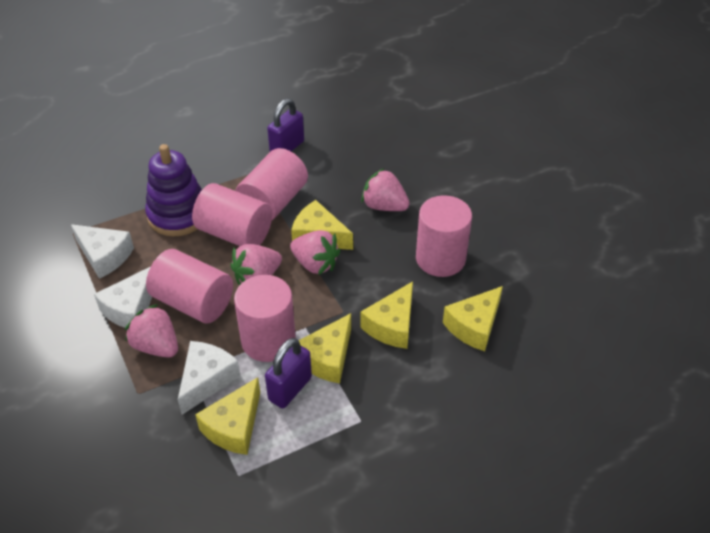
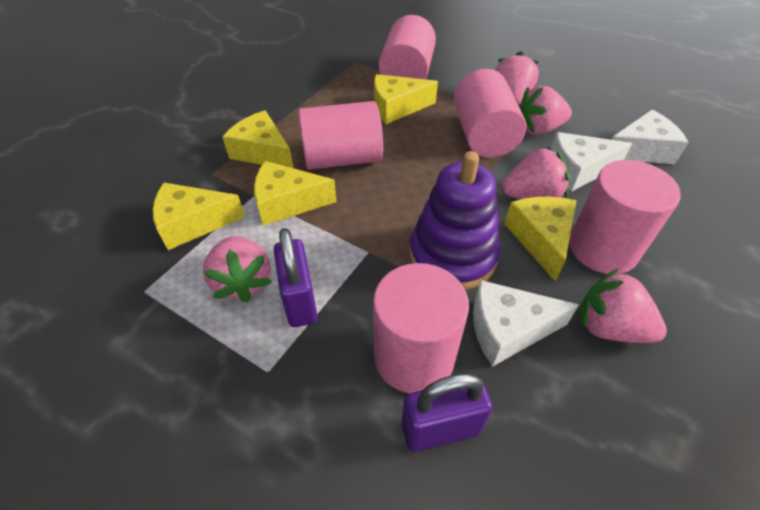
pink strawberry: [125,304,178,358] [230,244,282,285] [290,230,340,275] [361,168,410,211] = 4 -> [203,236,272,302] [495,51,539,104] [502,147,569,199] [518,86,572,135] [580,269,667,343] = 5

